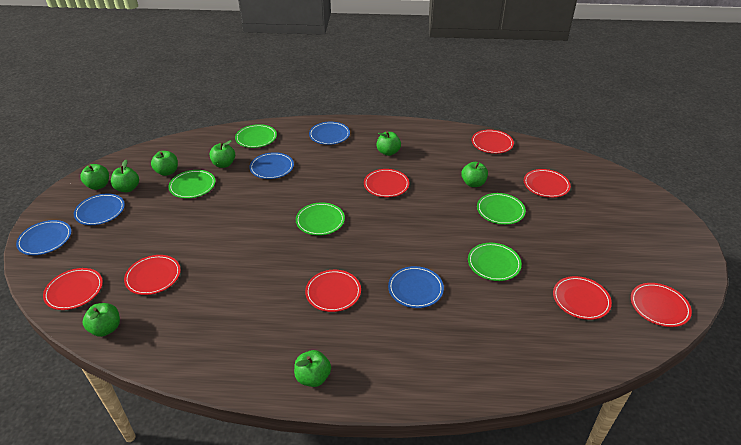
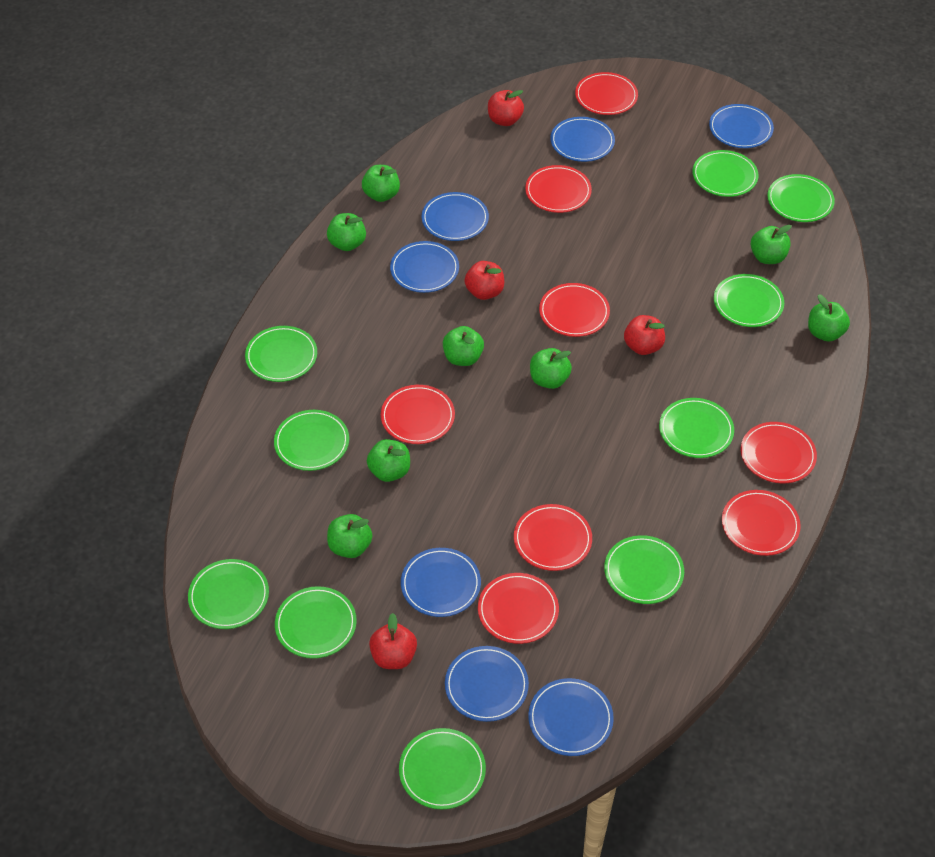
blue plate: [16,220,71,255] [74,193,125,225] [249,152,294,179] [309,122,350,145] [388,266,444,308] = 5 -> [390,241,459,293] [401,548,481,617] [422,192,489,241] [445,646,529,722] [528,678,614,756] [550,117,615,162] [709,104,774,148] = 7
green plate: [168,170,216,199] [235,124,277,148] [296,202,345,235] [468,243,522,281] [477,193,526,225] = 5 -> [188,559,269,629] [245,326,317,382] [274,410,349,471] [275,586,357,658] [399,728,486,809] [604,535,684,604] [659,398,734,458] [692,150,758,197] [714,274,784,327] [767,174,835,222] = 10
red apple: none = 0 -> [369,613,417,669] [464,261,504,300] [488,90,524,126] [624,315,665,355] = 4

